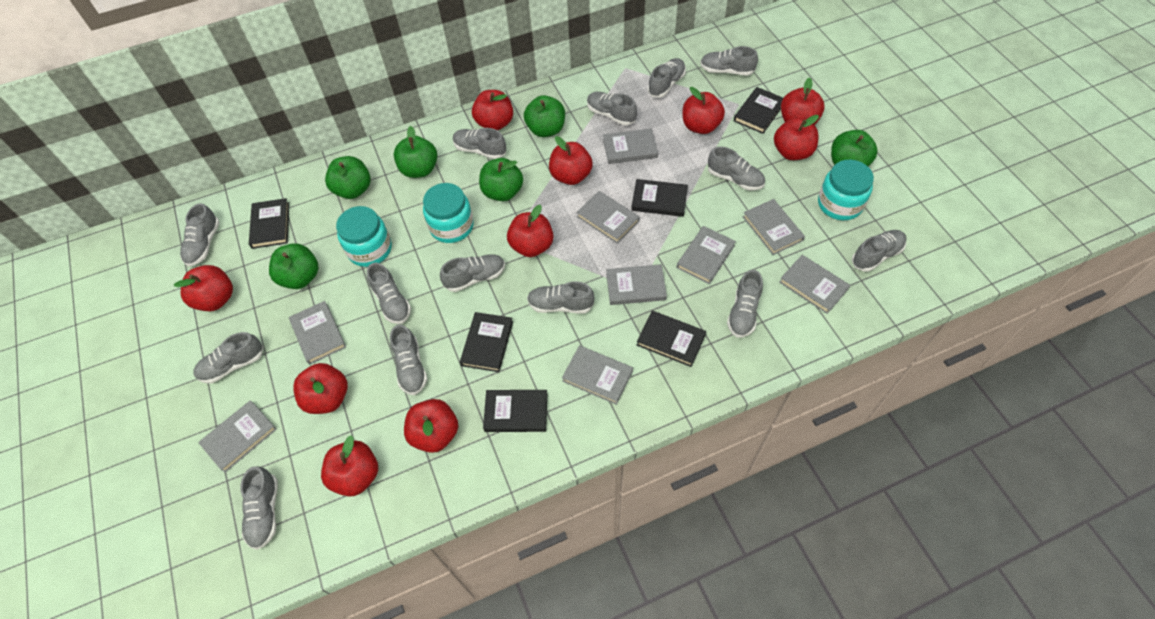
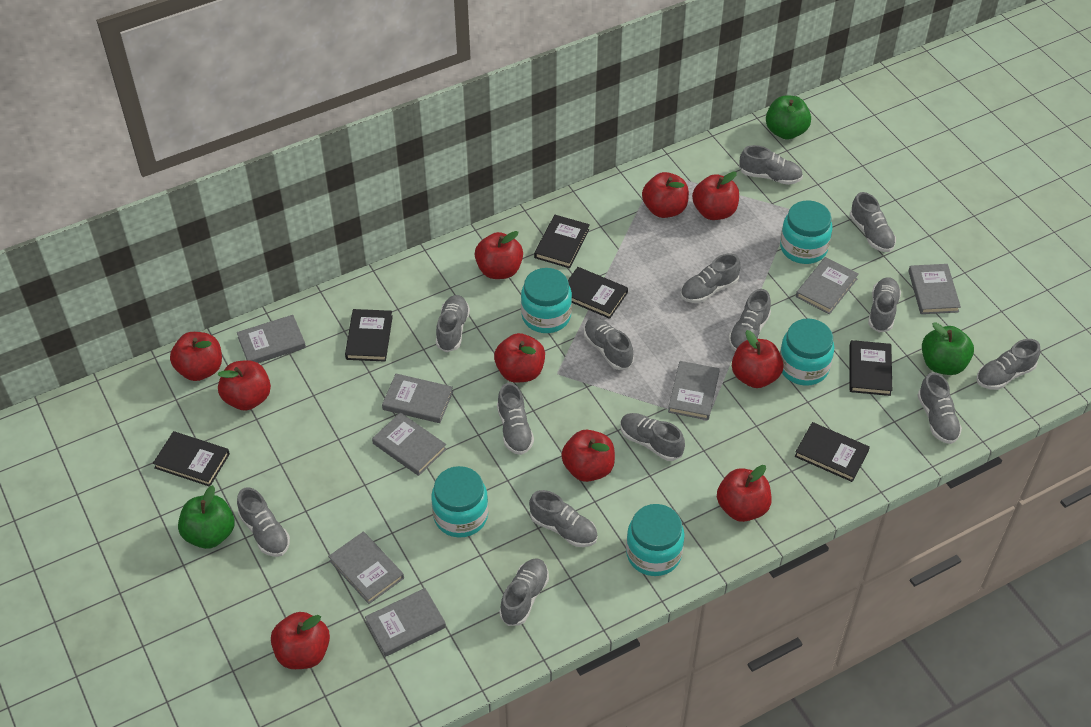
green apple: [269,243,318,289] [325,156,371,199] [394,126,437,178] [479,158,523,201] [524,95,565,137] [831,130,878,166] = 6 -> [178,485,235,549] [766,96,811,140] [922,322,974,375] = 3
grey book: [198,400,277,473] [289,301,346,365] [562,345,633,405] [576,191,640,244] [603,128,658,164] [606,264,667,305] [677,226,736,284] [743,199,805,255] [779,255,850,314] = 9 -> [237,315,306,363] [328,531,404,604] [365,588,446,657] [372,412,446,476] [382,374,453,423] [668,361,720,420] [796,257,859,314] [908,264,961,314] = 8
turquoise jar: [336,206,392,267] [423,183,474,243] [818,160,874,220] = 3 -> [431,466,488,538] [521,268,572,333] [626,504,685,576] [780,200,832,264] [780,318,834,386] = 5

